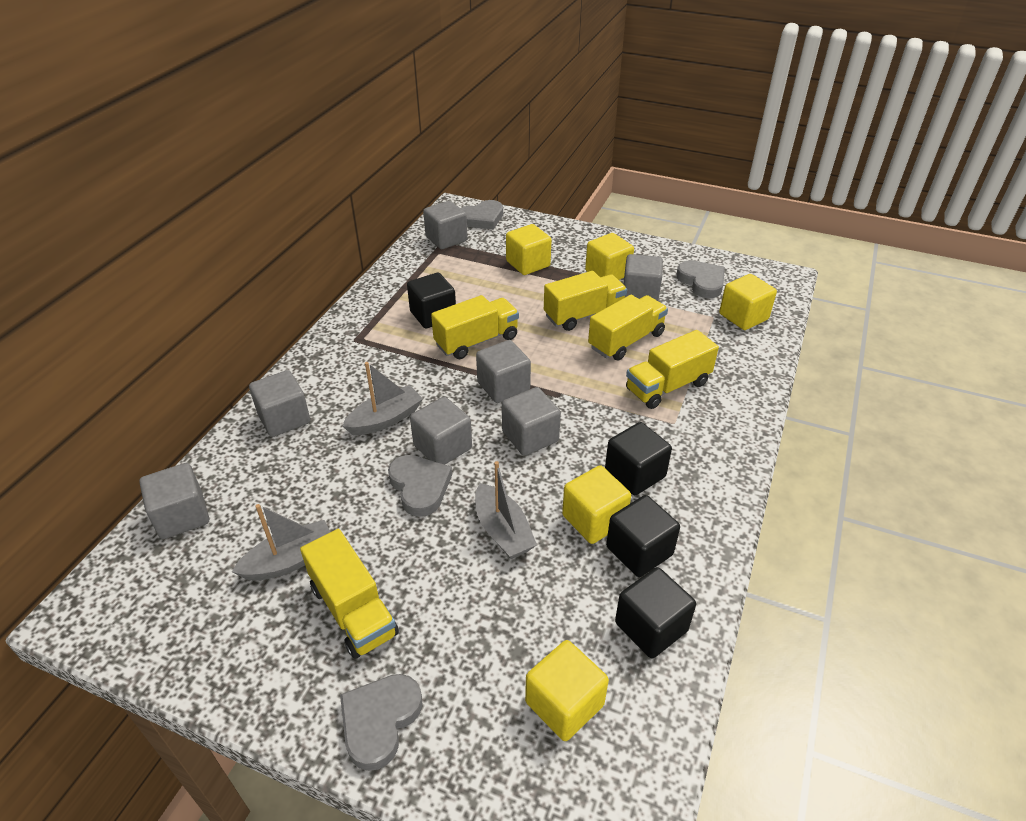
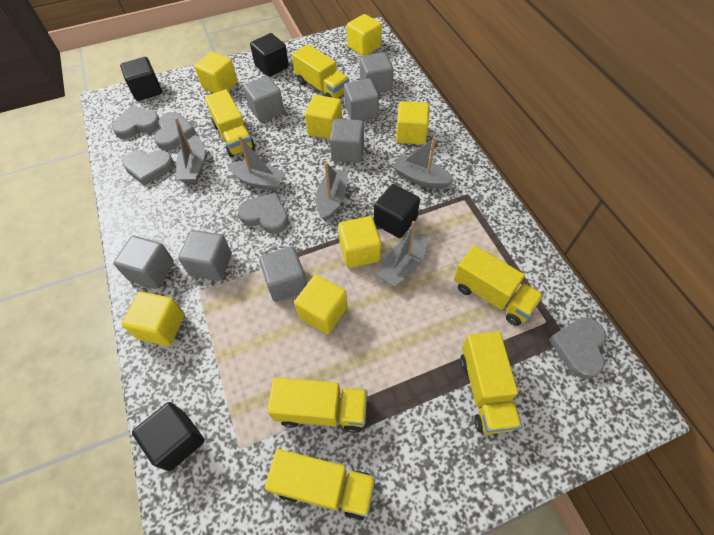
grey boat: [232,504,330,581] [342,362,423,435] [475,461,537,559] = 3 -> [175,117,205,183] [227,136,286,191] [316,162,348,221] [377,221,427,286] [393,137,454,189] = 5
grey heart: [340,674,423,771] [388,455,452,517] [461,200,503,230] [677,260,725,298] = 4 -> [112,106,160,139] [122,150,174,186] [154,112,196,151] [238,192,289,234] [549,317,606,379] = 5
yellow cube: [506,224,551,275] [525,640,609,741] [562,465,631,544] [585,233,634,280] [719,274,777,330] = 5 -> [122,292,185,346] [195,52,238,93] [294,275,347,334] [305,95,342,139] [338,216,381,268] [347,14,382,56] [396,101,429,145] = 7
yellow truck: [300,529,399,659] [431,295,519,359] [544,271,627,331] [588,295,668,360] [626,330,719,409] = 5 -> [205,89,255,158] [265,449,376,521] [267,378,368,433] [292,44,349,98] [454,245,544,326] [460,331,522,434] = 6

